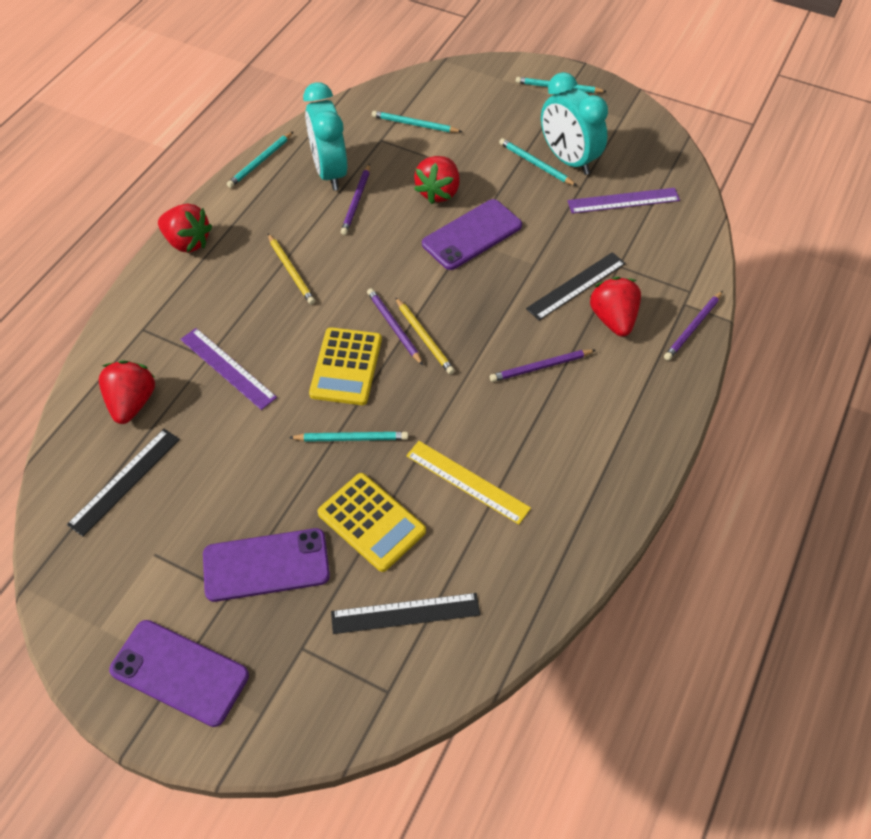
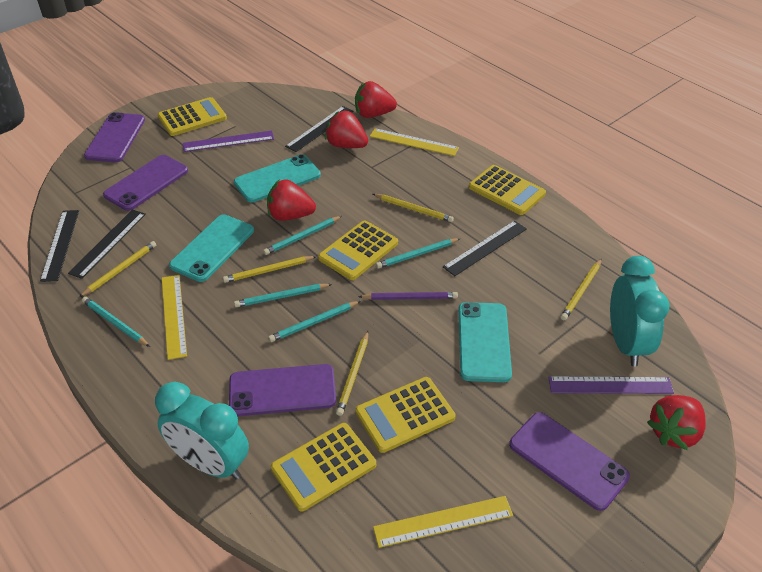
black ruler: [67,429,180,537] [331,593,480,634] [526,252,626,320] = 3 -> [40,210,79,282] [68,209,146,279] [285,106,353,152] [443,220,527,276] = 4
purple pencil: [341,164,370,235] [367,288,423,365] [490,350,596,382] [664,291,723,361] = 4 -> [358,292,458,300] = 1
purple phone: [109,620,249,727] [203,528,330,602] [422,199,522,270] = 3 -> [84,112,145,162] [103,155,188,211] [229,364,336,416] [509,412,630,511] = 4
turquoise phone: none = 0 -> [169,215,254,282] [234,154,321,203] [458,302,512,382] = 3
yellow calculator: [309,327,382,405] [318,473,426,572] = 2 -> [158,97,227,136] [271,423,376,511] [318,220,398,280] [355,377,456,453] [469,165,546,215] = 5
yellow pencil: [268,234,315,305] [395,297,455,374] = 2 -> [79,241,156,297] [223,256,317,283] [336,331,368,416] [373,194,454,222] [561,258,602,320] = 5
yellow ruler: [406,441,531,524] = 1 -> [162,275,187,360] [370,128,459,156] [373,496,513,548] = 3

